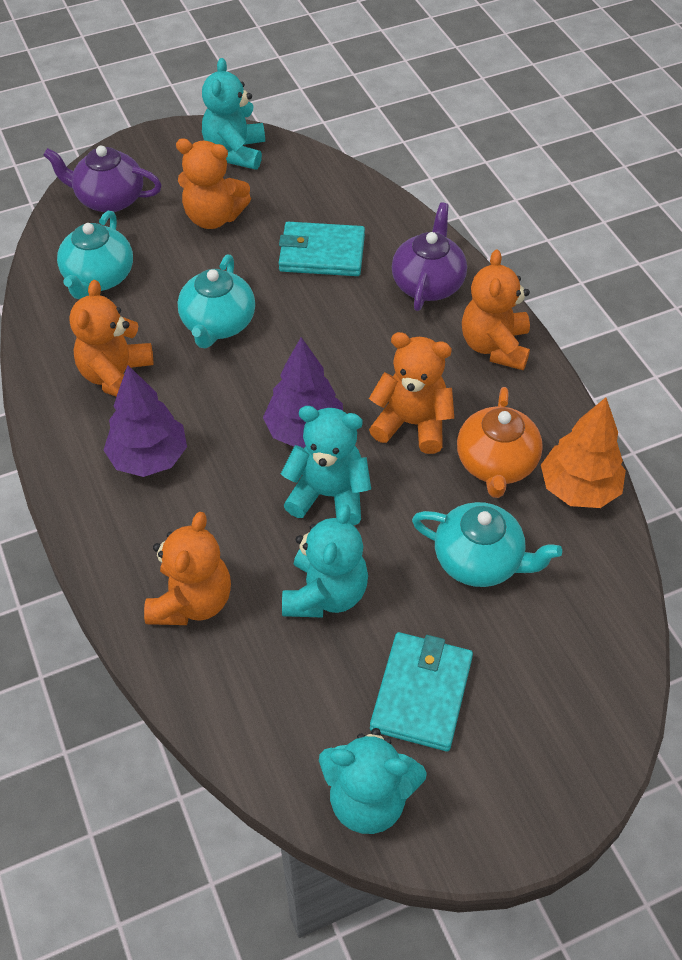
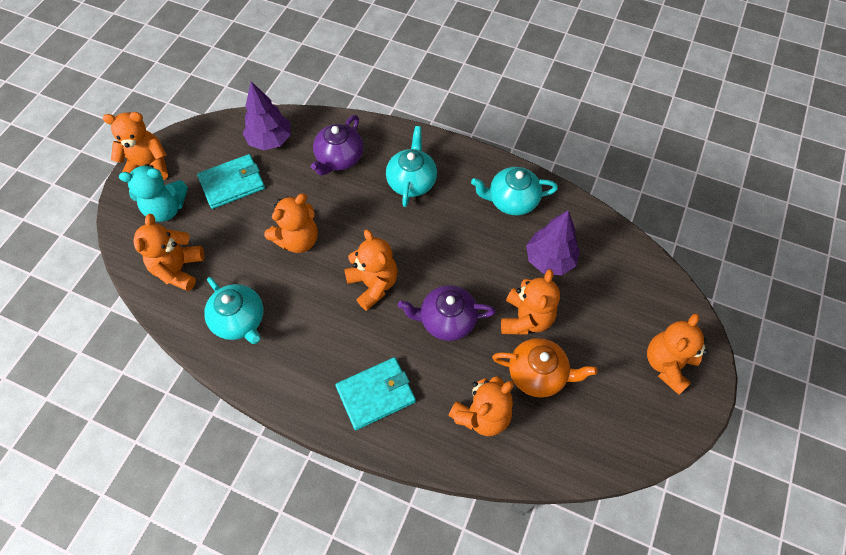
orange teddy bear: [69,280,153,397] [144,512,231,625] [176,138,251,229] [369,332,454,454] [462,250,530,370] = 5 -> [103,112,168,180] [133,214,204,291] [265,194,318,253] [344,229,398,311] [448,376,514,436] [501,269,560,335] [647,313,708,395] = 7
orange tree: [541,397,626,508] = 1 -> none = 0
turquoise teddy bear: [202,58,265,170] [281,406,371,526] [282,504,368,618] [319,728,427,834] = 4 -> [119,164,188,222] = 1

